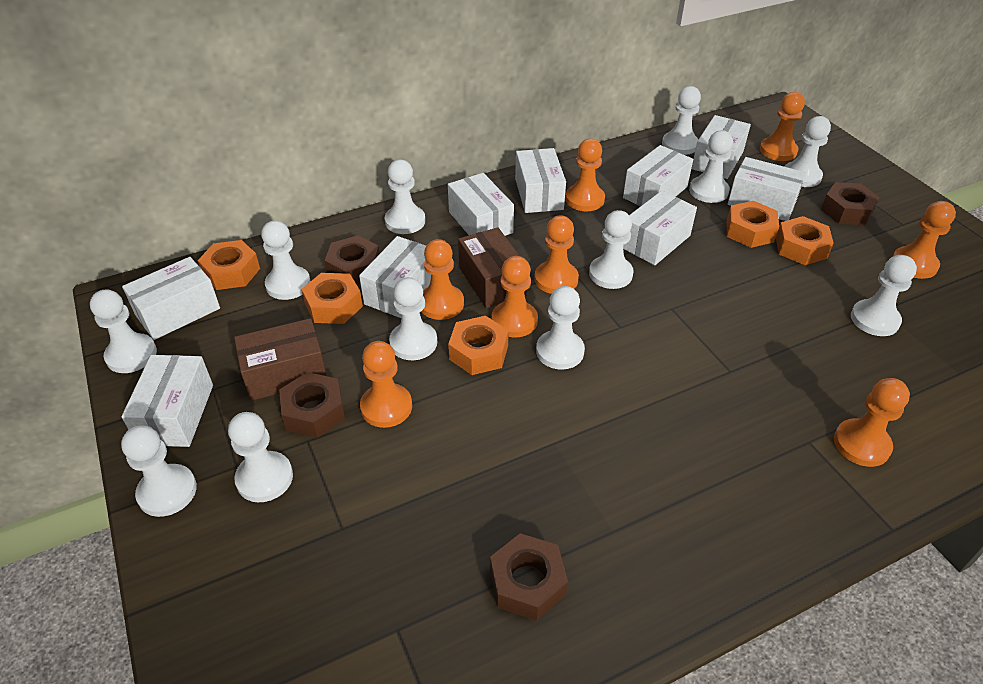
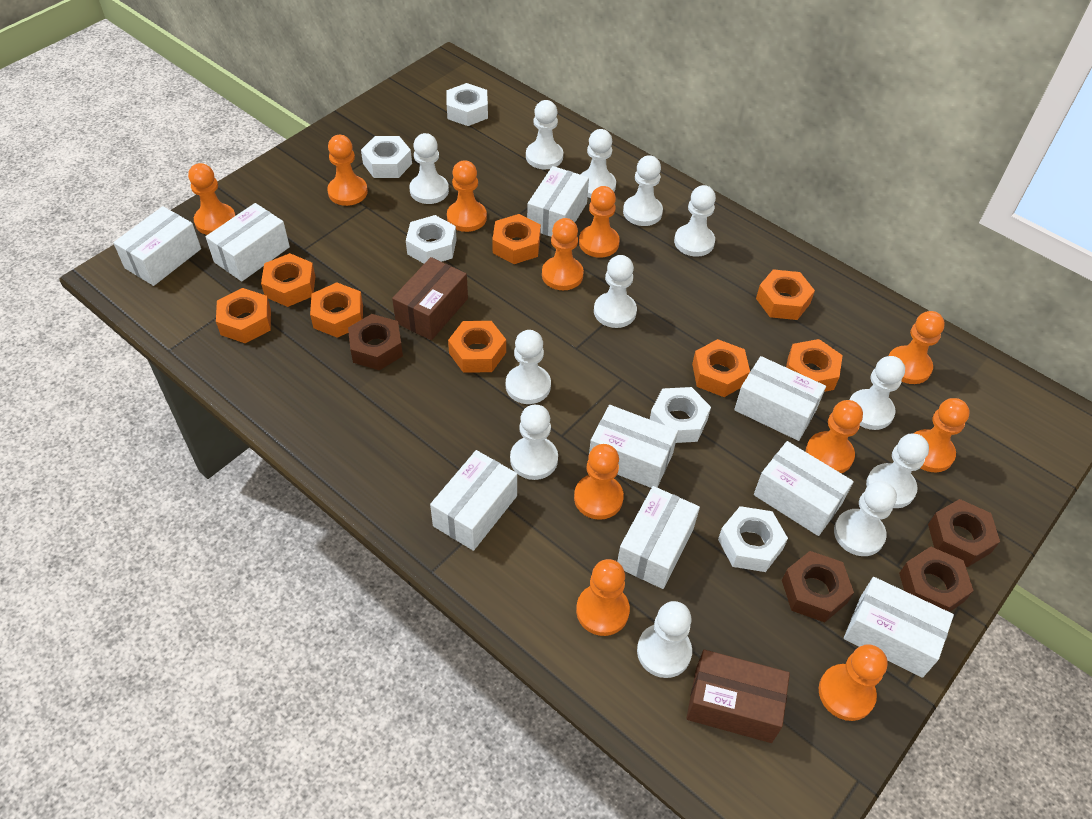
orange nut: [198,240,260,290] [301,273,363,324] [448,316,509,375] [726,201,779,248] [776,216,834,265] = 5 -> [216,288,271,343] [261,253,316,307] [310,282,363,338] [448,321,506,373] [492,214,541,264] [692,339,750,397] [756,269,815,320] [786,339,843,392] = 8
orange pawn: [360,341,412,428] [421,239,464,320] [492,256,538,337] [534,216,579,294] [565,138,605,211] [760,92,805,161] [834,378,910,467] [893,201,956,279] = 8 -> [188,163,236,235] [327,135,368,206] [447,160,487,232] [542,218,584,290] [574,444,624,520] [576,559,630,636] [579,186,620,258] [806,400,863,473] [819,644,888,721] [889,311,945,384] [913,398,970,472] = 11
white nut: none = 0 -> [361,136,412,178] [406,215,457,263] [447,83,488,126] [650,387,711,443] [718,506,788,572] = 5

